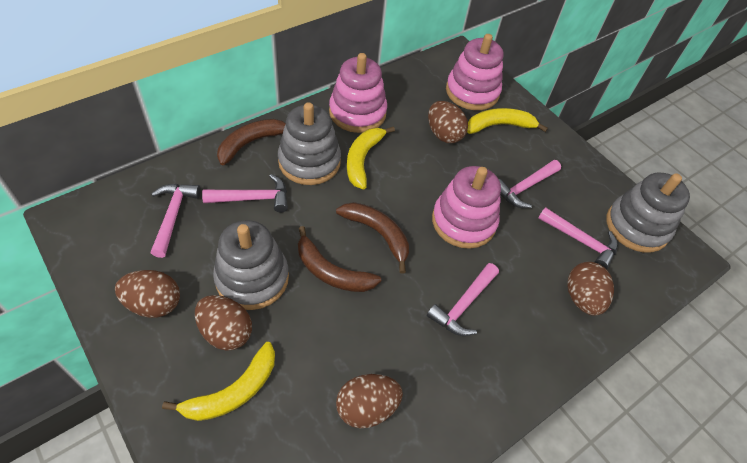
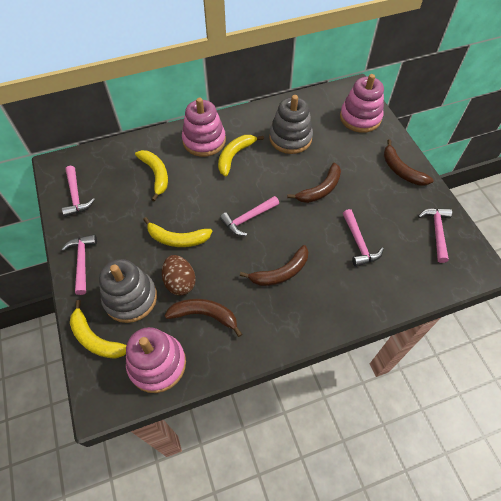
brown banana: [217,119,286,165] [298,226,381,292] [336,202,409,274] = 3 -> [165,299,242,337] [240,245,308,286] [287,163,341,203] [384,139,434,186] = 4
brown egg: [115,270,180,318] [195,295,252,351] [336,374,403,428] [428,101,468,143] [567,262,614,316] = 5 -> [162,255,196,295] = 1
grey stacking toy: [213,220,289,310] [278,102,341,185] [606,172,690,253] = 3 -> [99,259,157,323] [269,95,313,154] = 2
yellow banana: [162,342,275,421] [347,126,395,189] [467,108,548,134] = 3 -> [70,300,127,359] [135,150,168,201] [143,217,212,247] [218,135,264,176] = 4

